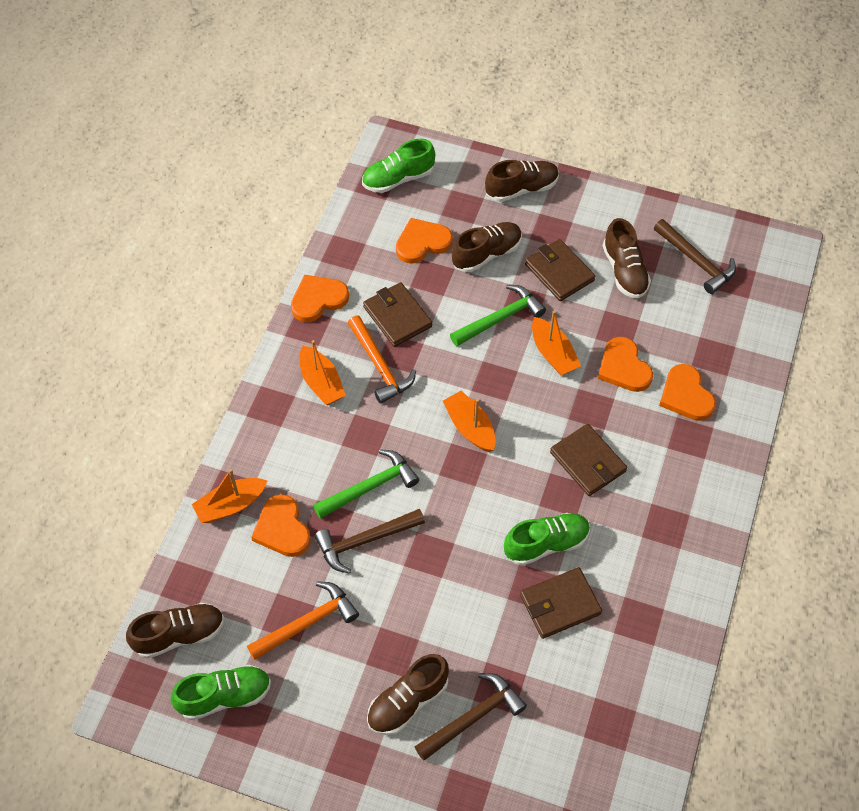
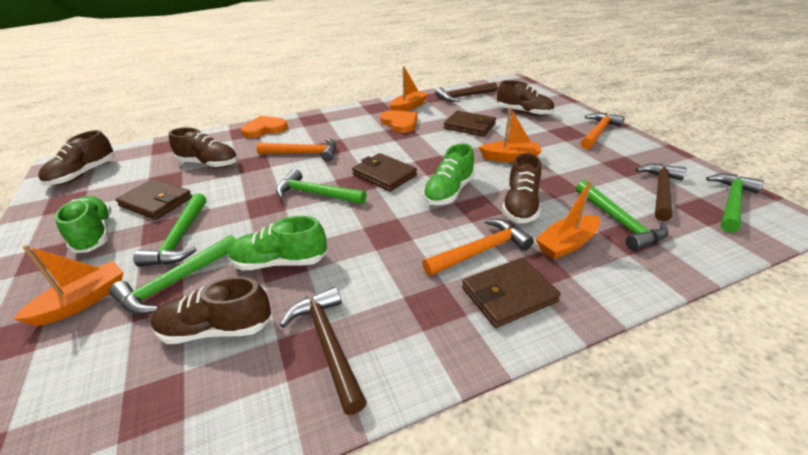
green hammer: [313,449,419,519] [450,285,546,346] = 2 -> [109,235,236,315] [133,193,207,267] [276,169,366,204] [576,180,668,251] [706,174,764,232] = 5
orange hammer: [247,581,359,660] [348,316,416,404] = 2 -> [256,138,336,162] [422,219,534,276] [581,113,625,149] = 3
orange heart: [251,494,311,557] [291,275,349,322] [396,218,453,264] [598,337,653,392] [659,364,716,421] = 5 -> [241,116,288,138] [380,110,418,133] = 2

